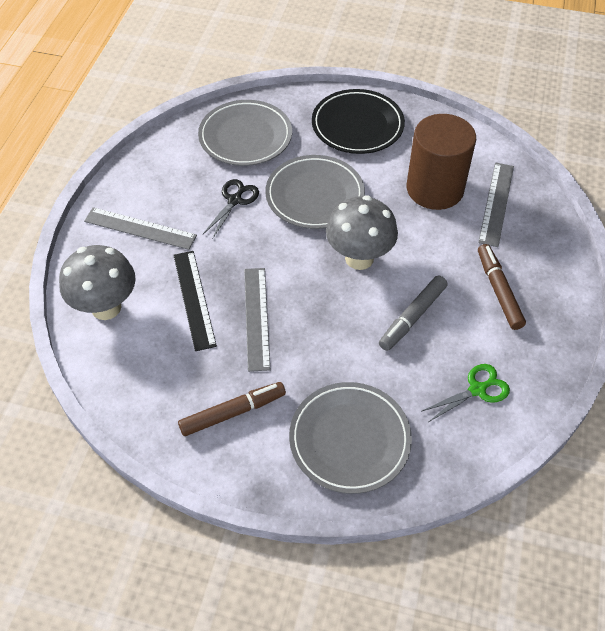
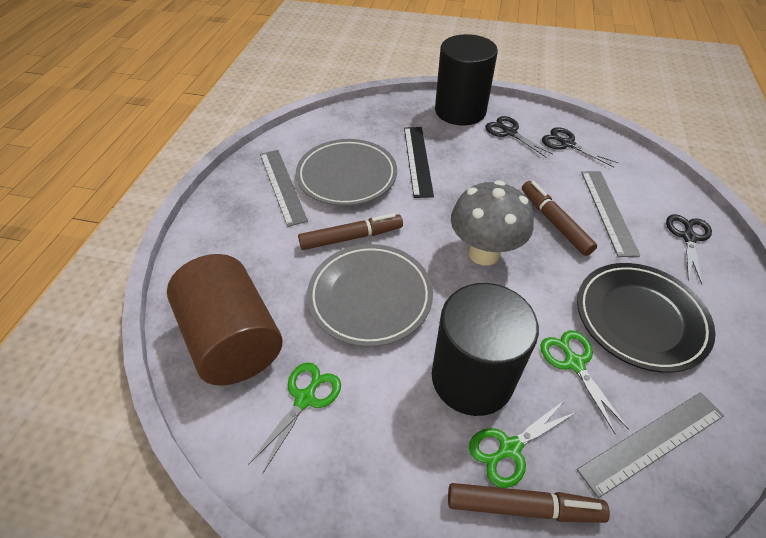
black cylinder: none = 0 -> [432,283,539,416] [435,34,498,126] = 2
black scissors: [203,179,259,239] = 1 -> [485,116,553,158] [542,127,619,167] [666,214,712,284] = 3
brown marker: [178,382,286,436] [478,244,526,330] = 2 -> [298,213,403,250] [448,483,610,523] [522,181,597,256] = 3
green scissors: [422,364,510,422] = 1 -> [248,362,341,474] [469,399,578,488] [540,330,629,434] = 3
grey marker: [379,275,448,351] = 1 -> none = 0
grey mushroom: [59,245,136,320] [326,195,398,270] = 2 -> [451,180,534,266] = 1
grey plate: [198,100,292,166] [265,155,365,229] [289,382,412,494] = 3 -> [296,139,397,206] [307,244,433,347] = 2

